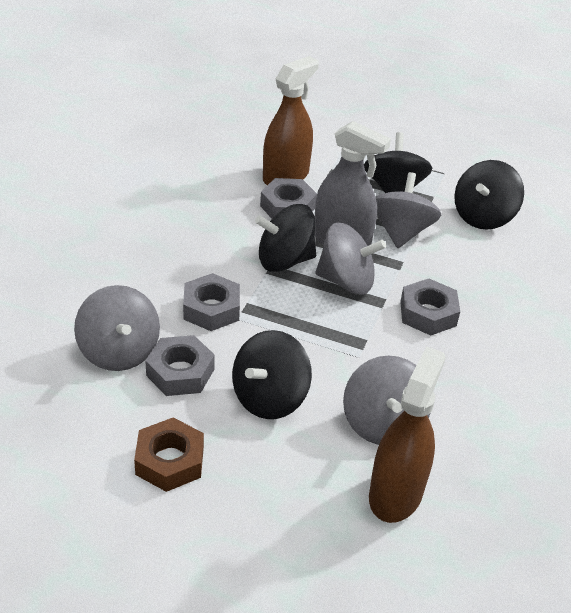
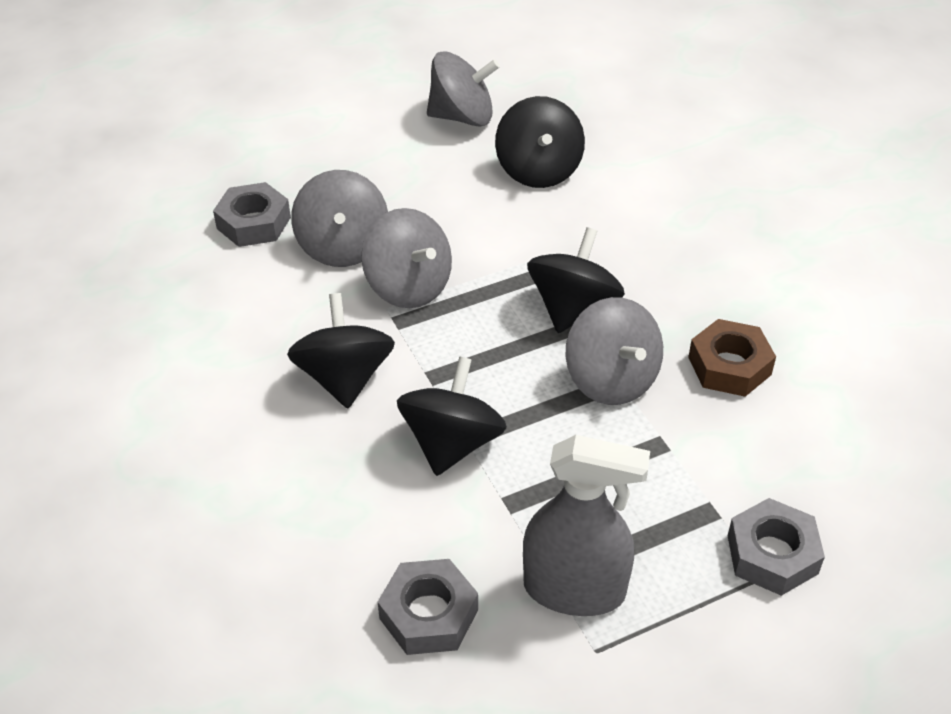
brown spray bottle: [263,56,319,185] [369,347,446,523] = 2 -> none = 0
grey nut: [145,335,215,396] [183,273,240,331] [260,178,317,219] [400,279,460,336] = 4 -> [213,182,291,247] [378,559,478,655] [727,498,825,596] = 3

